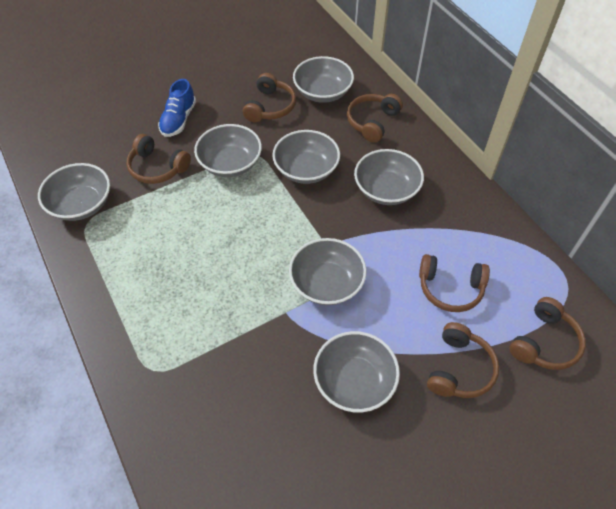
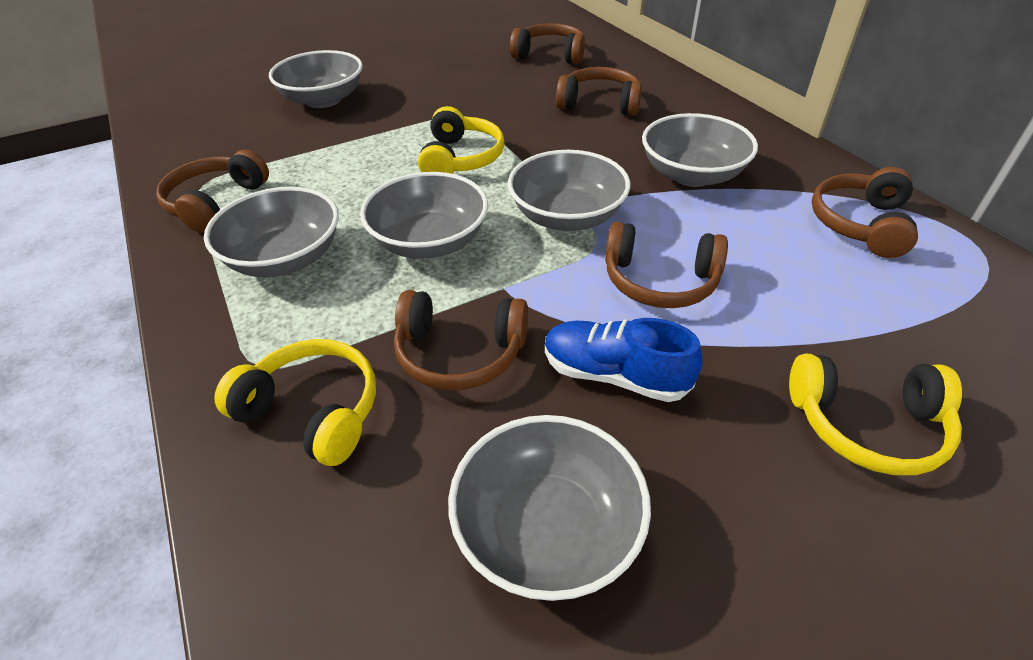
grey bowl: [38,163,110,221] [194,124,262,177] [272,130,340,184] [289,238,367,305] [293,56,354,103] [313,331,400,412] [354,149,424,205] = 7 -> [204,187,339,277] [269,50,363,108] [360,172,488,259] [448,415,651,601] [508,150,630,231] [642,113,758,187] = 6
yellow headphones: none = 0 -> [214,339,376,466] [418,106,504,174] [789,353,962,475] = 3

